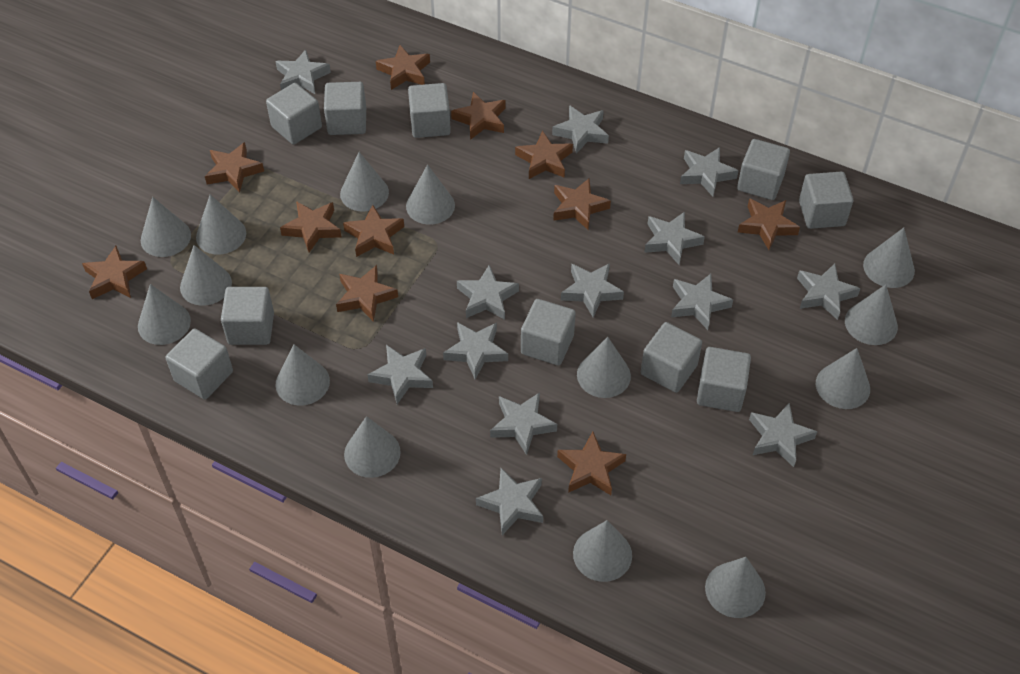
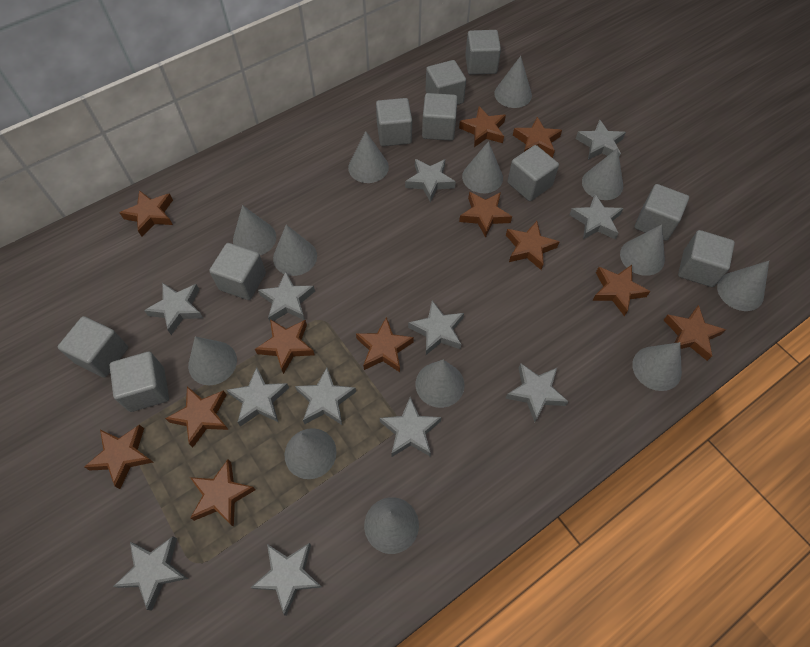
brown star: [82,246,147,299] [205,142,264,193] [280,201,341,252] [336,265,398,322] [343,205,404,257] [376,45,430,90] [451,92,506,140] [515,131,573,179] [553,179,611,230] [557,432,626,495] [738,198,800,250] = 11 -> [84,424,153,489] [119,190,173,237] [165,386,229,448] [190,459,256,527] [255,319,314,374] [356,317,414,372] [459,106,506,147] [459,192,512,238] [506,221,559,270] [513,117,562,158] [592,265,650,316] [664,305,726,361] = 12
grey cone: [138,284,191,345] [141,197,191,257] [180,245,232,306] [196,195,246,255] [275,345,330,406] [340,152,389,212] [344,416,401,478] [406,165,455,225] [573,520,632,582] [577,337,631,398] [705,557,766,618] [816,348,870,409] [845,284,898,345] [863,228,915,288] = 14 -> [188,336,237,385] [233,205,276,255] [273,225,317,276] [285,428,337,479] [348,131,389,183] [364,497,419,554] [415,360,465,408] [462,141,503,193] [494,56,532,108] [582,148,623,200] [620,224,665,276] [632,342,682,391] [717,261,769,311] = 13
grey star: [275,49,331,94] [367,345,433,404] [443,322,508,379] [457,265,519,320] [476,468,543,535] [490,392,557,455] [552,105,609,154] [561,263,624,317] [644,212,705,265] [671,274,733,330] [680,147,739,197] [749,403,818,467] [797,263,861,320] = 13 -> [113,536,188,611] [144,283,203,335] [227,367,289,427] [250,543,322,616] [258,272,315,321] [295,367,356,425] [379,397,442,457] [405,159,456,202] [408,301,464,355] [505,363,569,422] [569,194,623,239] [576,119,626,160] = 12

